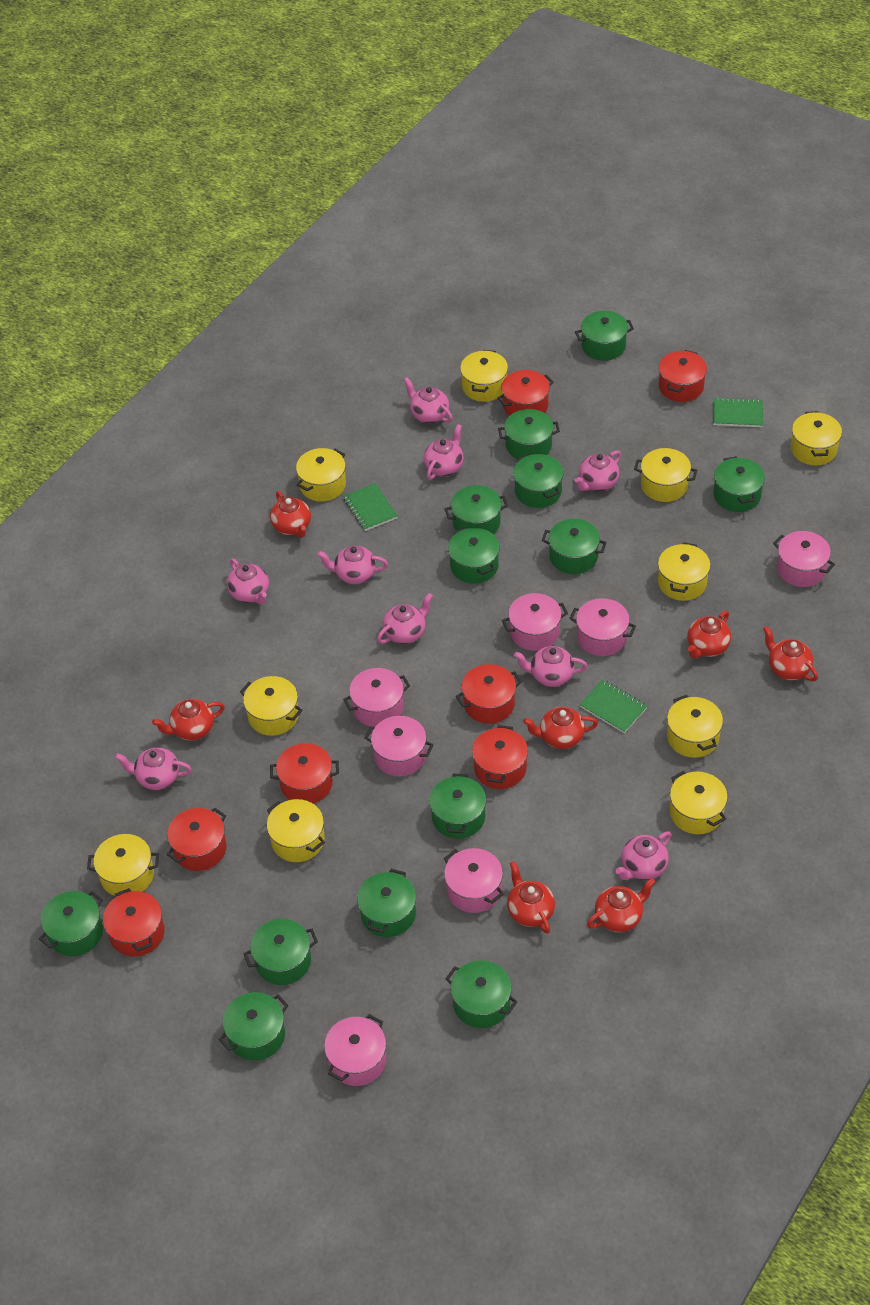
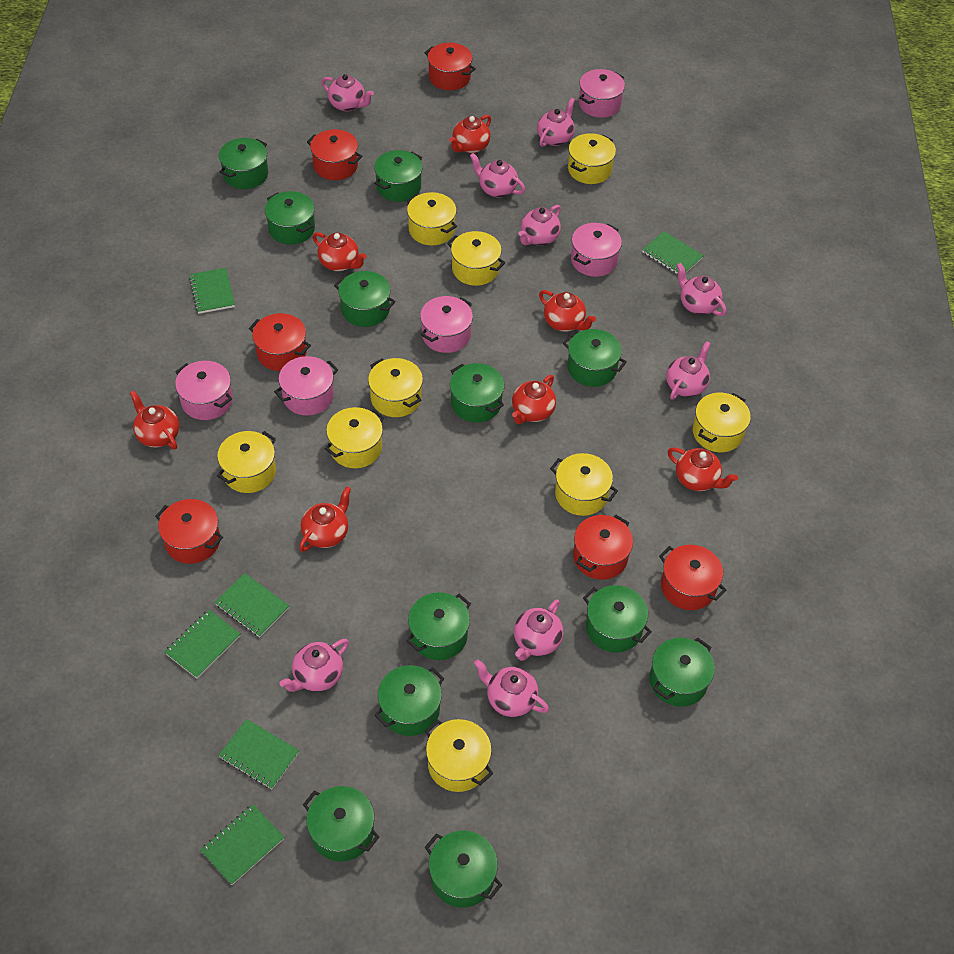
green notebook: [343,483,397,531] [579,679,647,733] [713,397,763,427] = 3 -> [165,609,241,679] [189,268,235,314] [200,804,284,885] [214,573,289,637] [218,719,299,789] [642,231,704,275] = 6
green pot: [39,891,103,956] [219,992,289,1061] [243,919,318,985] [357,869,416,937] [429,774,486,839] [445,485,508,534] [445,960,517,1028] [448,527,500,584] [498,409,560,459] [513,454,564,508] [542,519,607,574] [575,311,634,361] [714,456,765,512] = 13 -> [219,138,268,189] [265,191,315,245] [303,786,379,862] [334,271,396,327] [374,150,423,202] [374,665,445,736] [406,592,471,660] [425,831,502,908] [450,363,504,423] [563,329,627,387] [583,585,652,653] [650,638,715,707] = 12
pink pot: [324,1014,386,1086] [343,668,410,727] [365,716,434,776] [444,848,504,913] [502,593,568,651] [569,598,636,656] [773,531,835,587] = 7 -> [175,361,233,420] [274,356,338,416] [420,296,473,353] [571,223,622,277] [579,69,625,118] = 5
red pot: [103,888,165,957] [167,808,227,871] [270,743,339,803] [456,664,522,724] [472,725,528,789] [497,370,554,416] [659,350,707,402] = 7 -> [155,499,223,564] [249,313,311,371] [307,129,362,180] [425,43,476,90] [573,515,633,580] [659,545,727,610] = 6
yellow pot: [87,834,159,896] [240,676,303,736] [267,799,325,862] [296,448,346,502] [460,350,508,402] [634,448,697,502] [658,542,711,601] [667,695,723,758] [670,771,728,834] [791,411,842,465] = 10 -> [217,431,276,493] [325,407,385,468] [368,358,423,417] [407,192,457,245] [425,719,493,792] [447,231,505,286] [550,453,618,516] [568,133,616,184] [693,393,751,452] = 9

